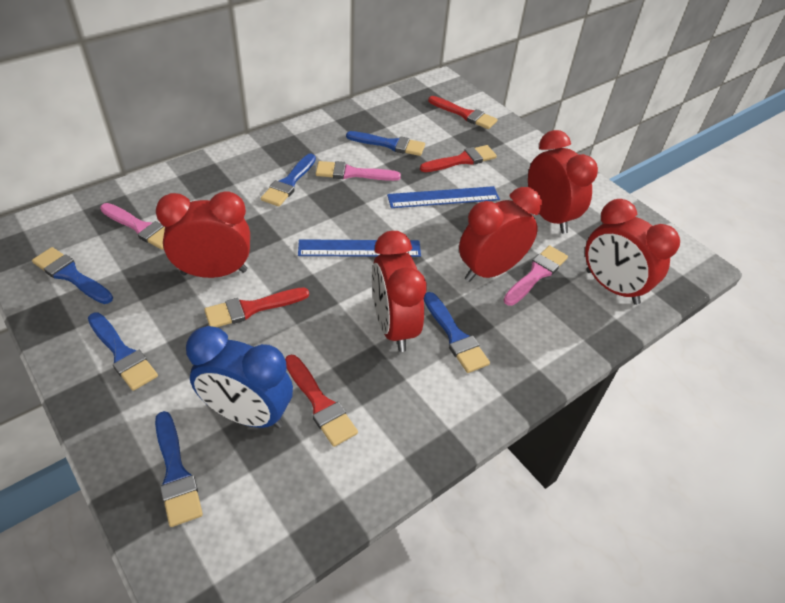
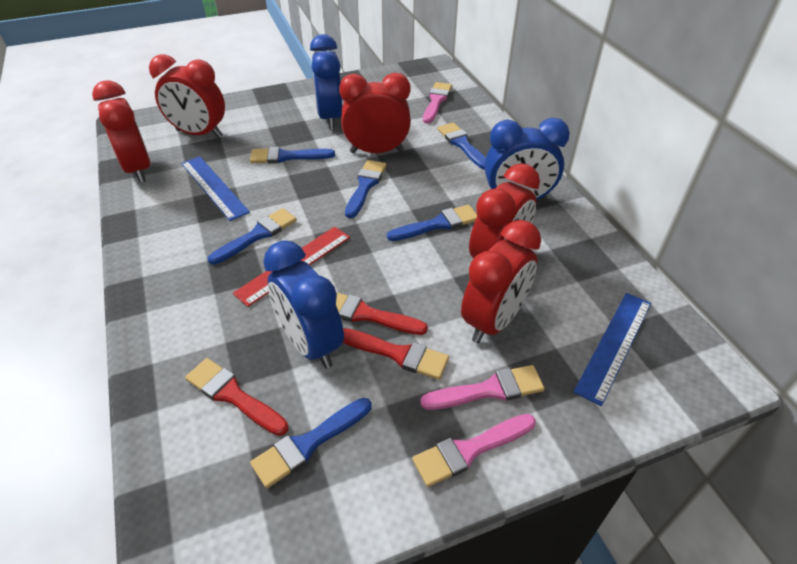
blue clock: [186,326,293,428] = 1 -> [263,240,344,369] [310,34,343,129] [484,118,570,200] = 3
red brush: [204,287,309,327] [285,355,358,447] [420,145,497,172] [428,96,497,129] = 4 -> [185,358,288,436] [336,292,428,335] [343,328,449,380] = 3
red ruler: none = 0 -> [233,227,350,307] = 1

